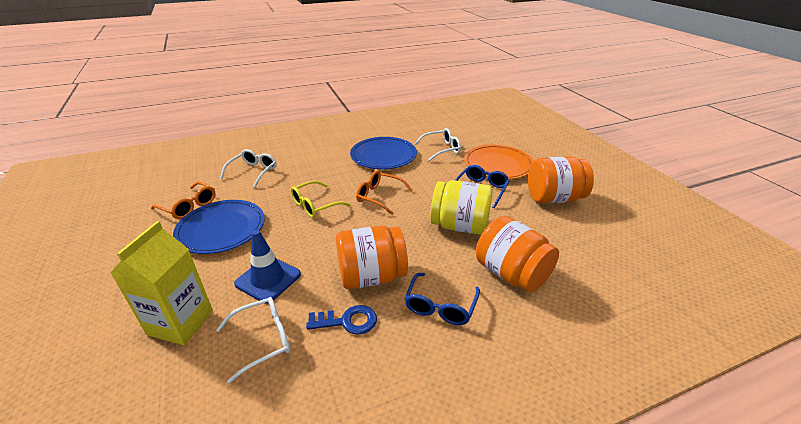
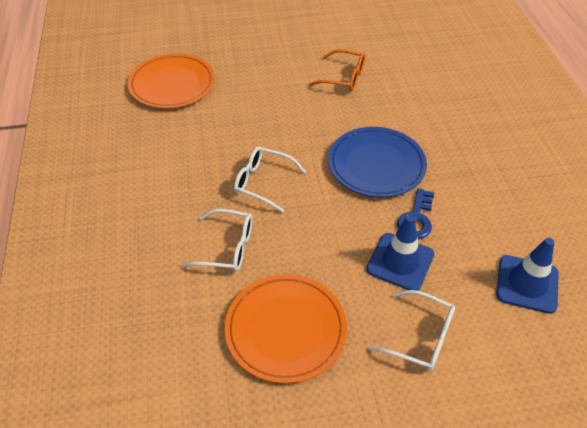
blue glasses: [404,273,480,325] [456,165,510,208] = 2 -> none = 0
blue plate: [173,200,265,254] [350,137,417,169] = 2 -> [328,127,427,198] = 1
blue traffic cone: [234,230,301,304] = 1 -> [366,215,434,291] [496,238,559,314] = 2
orange glasses: [151,182,215,219] [356,170,413,215] = 2 -> [308,49,365,92] = 1
orange jar: [336,225,408,289] [476,216,559,292] [528,156,594,204] = 3 -> none = 0
orange plate: [464,145,533,180] = 1 -> [128,53,215,109] [225,274,347,383] = 2
yellow carton: [111,221,213,345] = 1 -> none = 0
yellow glasses: [291,181,351,218] = 1 -> none = 0
yellow jar: [430,180,493,235] = 1 -> none = 0

